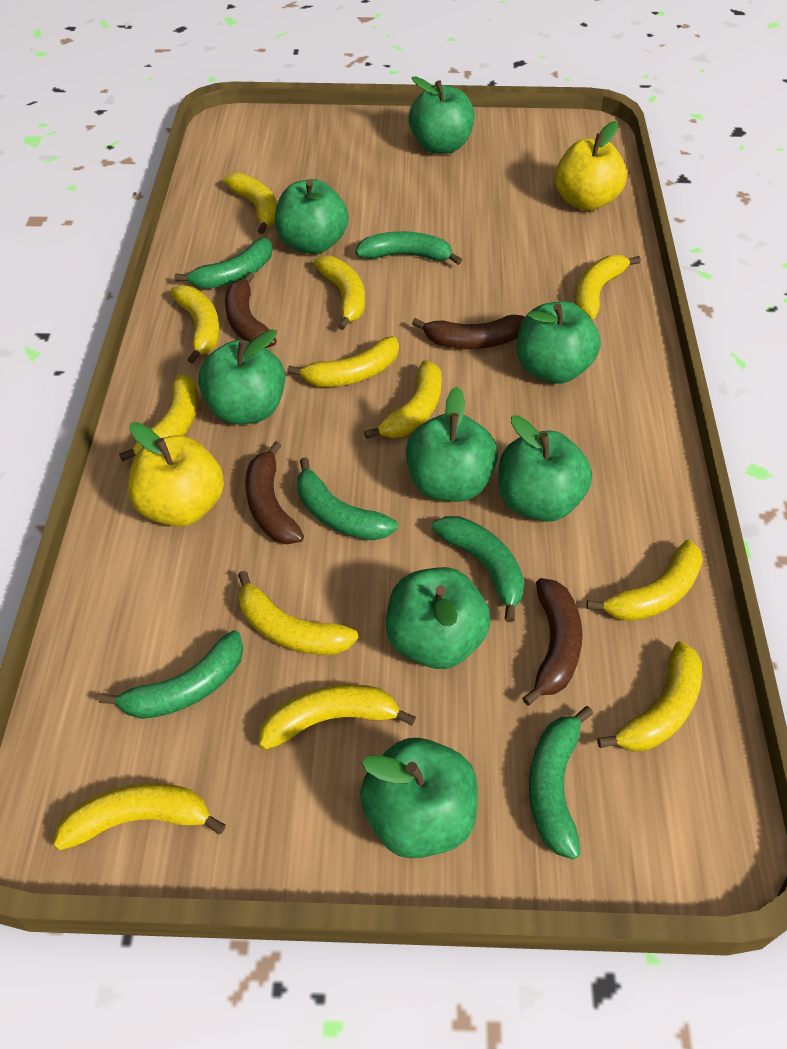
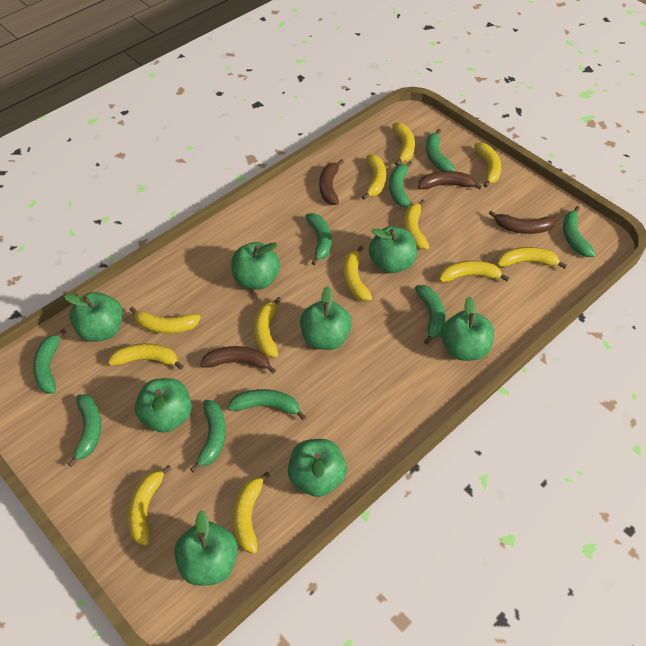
green banana: [99,630,243,719] [175,238,272,289] [297,457,398,540] [355,231,462,265] [432,516,524,622] [529,706,593,860] = 6 -> [33,329,66,393] [68,395,101,467] [190,400,226,473] [228,389,306,420] [305,213,332,265] [389,161,412,207] [415,285,445,344] [426,129,455,171] [563,206,596,257] = 9
yellow apple: [128,422,224,527] [555,121,627,211] = 2 -> none = 0

